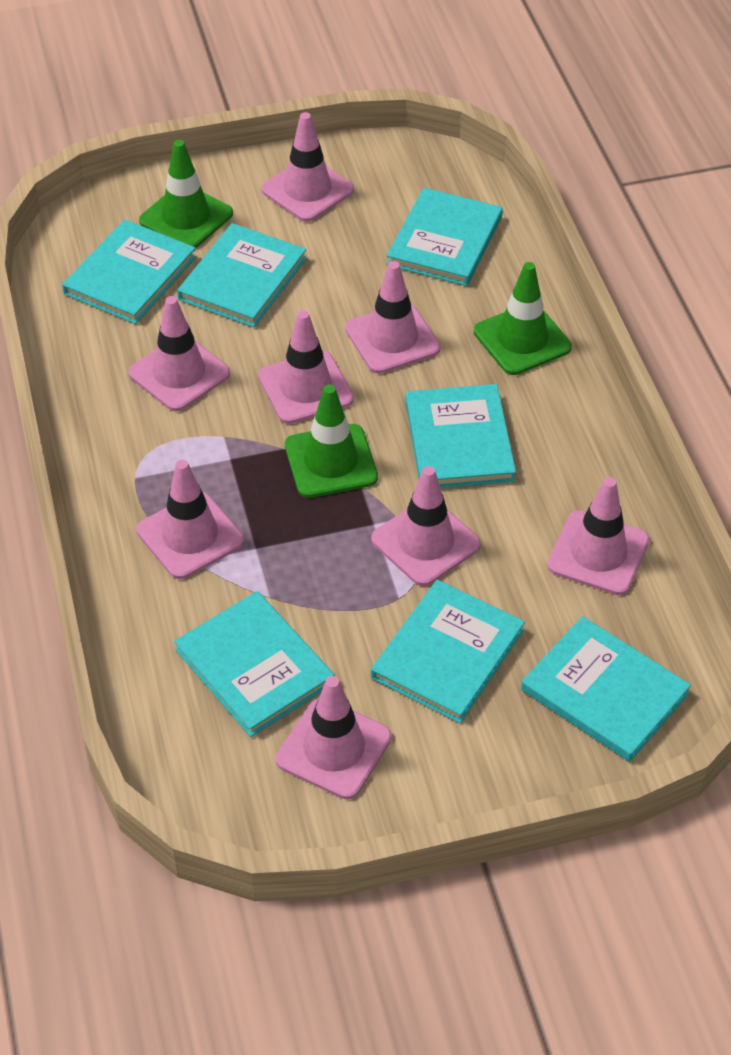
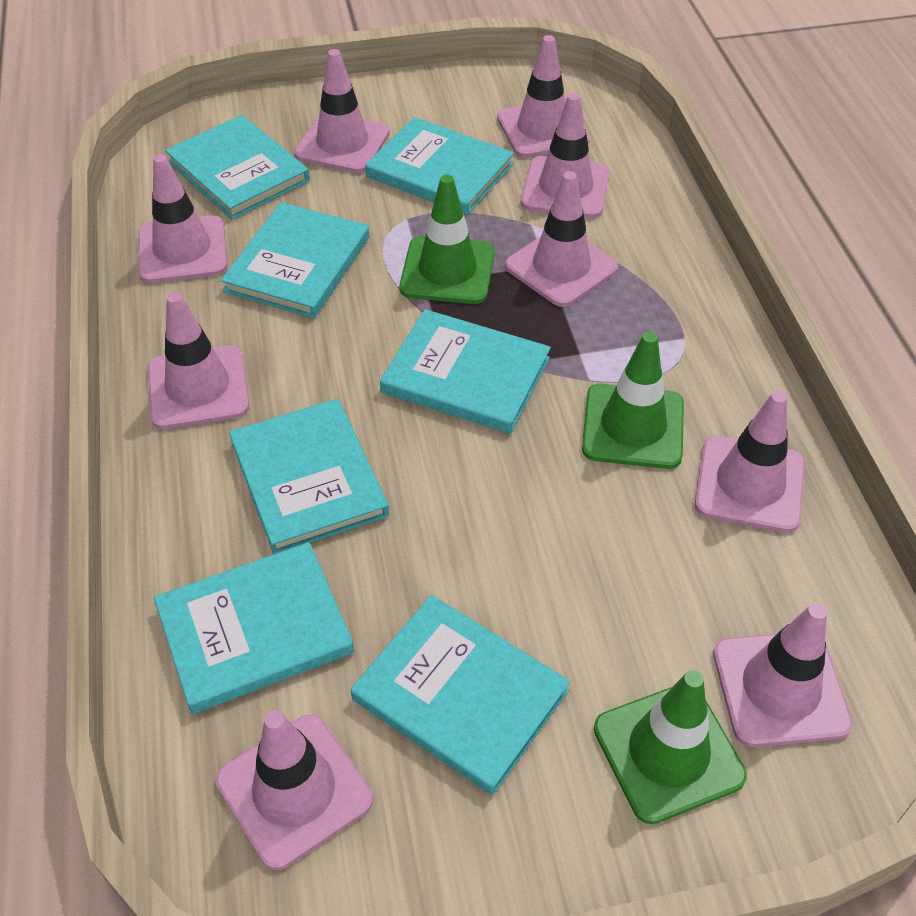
pink traffic cone: [128,296,230,411] [137,460,244,579] [258,310,354,424] [261,112,354,222] [276,676,392,799] [345,261,441,374] [371,466,481,586] [547,477,649,595] = 8 -> [138,154,227,283] [148,292,249,429] [216,711,373,870] [294,49,390,173] [497,35,590,158] [505,171,618,307] [521,93,610,218] [695,390,805,533] [713,603,852,747] = 9

